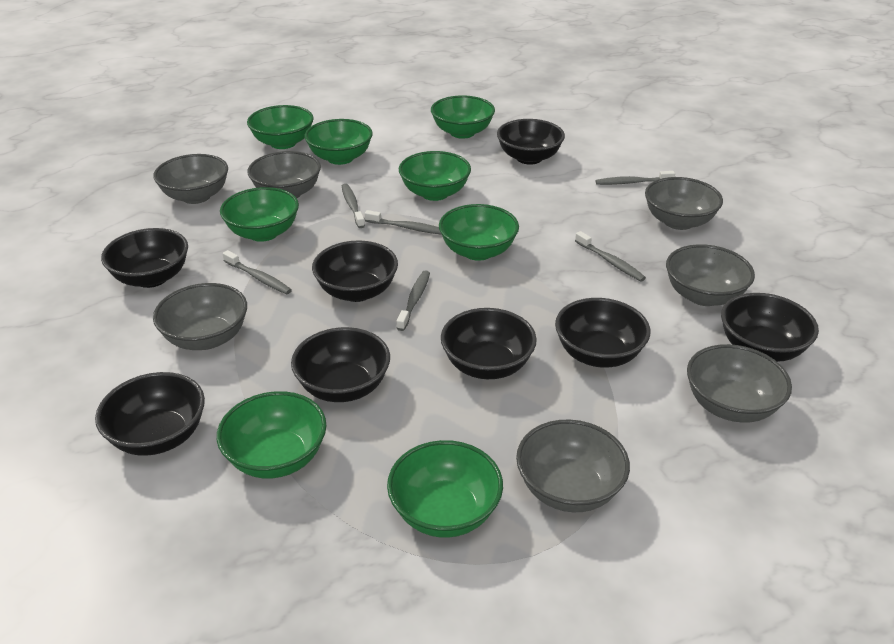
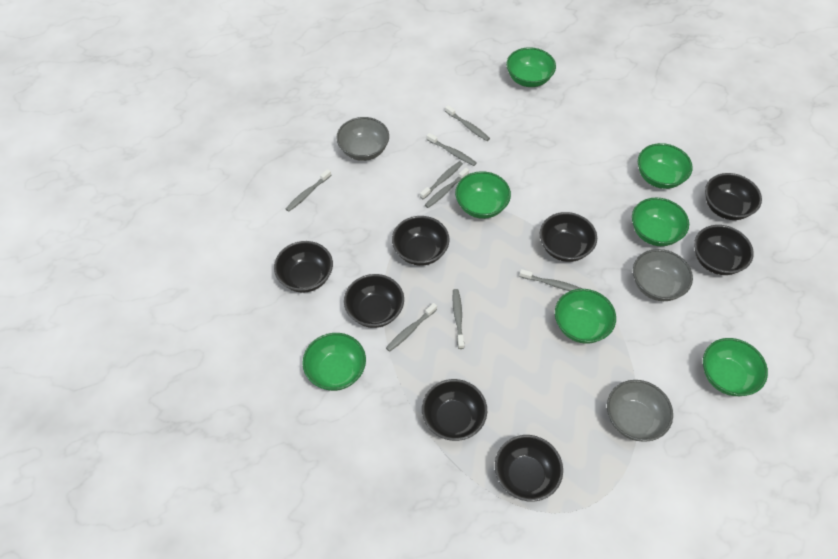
green bowl: [217,391,326,479] [220,187,299,242] [247,105,314,149] [305,119,373,165] [387,440,503,538] [399,151,471,201] [431,95,495,139] [439,204,519,261] = 8 -> [302,333,366,391] [455,171,511,219] [506,47,556,87] [555,289,616,344] [632,198,689,246] [638,143,693,189] [703,338,768,396] = 7
grey bowl: [153,154,228,204] [153,283,247,350] [248,151,321,198] [516,419,630,512] [645,177,723,230] [666,244,755,306] [687,344,792,423] = 7 -> [336,117,389,161] [607,380,673,442] [633,249,693,301] = 3
grey toothbrush: [223,250,292,294] [342,184,365,228] [365,210,442,235] [397,270,430,331] [575,231,646,281] [596,171,675,185] = 6 -> [286,169,331,212] [386,303,437,352] [420,161,463,200] [425,168,469,208] [426,133,477,166] [445,105,490,141] [453,289,464,349] [519,269,583,291] = 8

